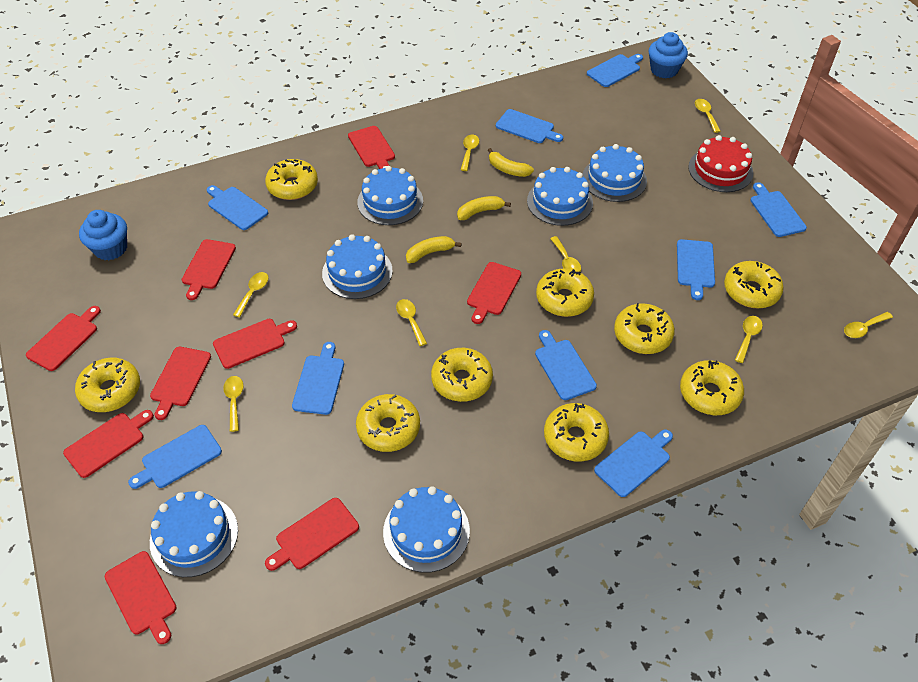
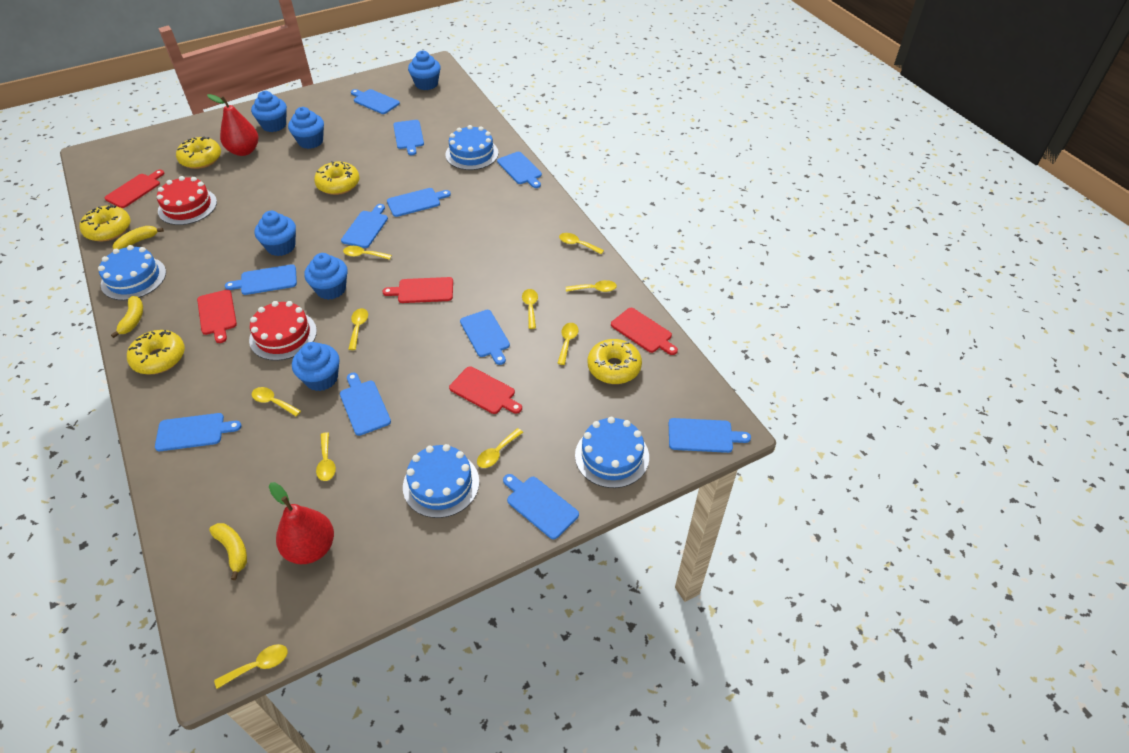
blue cake: [150,491,238,577] [322,234,393,299] [357,166,423,225] [383,486,470,573] [527,167,593,226] [583,144,647,202] = 6 -> [98,245,166,301] [403,444,479,518] [445,125,499,170] [575,417,649,488] = 4
blue cupcake: [79,210,127,260] [649,32,688,78] = 2 -> [251,91,287,132] [255,211,296,256] [288,107,324,149] [292,342,340,391] [304,253,348,300] [408,51,441,90] = 6
blue cutting board: [128,425,222,489] [207,185,268,230] [292,342,344,415] [496,109,563,143] [535,330,597,400] [587,54,643,87] [594,429,673,497] [677,239,715,300] [750,182,807,237] = 9 -> [155,413,242,451] [225,264,297,295] [340,373,391,436] [341,204,388,248] [351,89,400,114] [387,188,451,217] [393,120,424,155] [460,310,510,365] [497,152,542,188] [503,474,579,539] [669,418,751,453] = 11
red cake: [688,135,753,192] = 1 -> [157,176,217,225] [249,301,317,361] = 2
red cutting board: [26,306,101,371] [63,410,154,478] [105,551,177,644] [150,347,211,420] [182,239,236,300] [213,319,297,369] [265,498,359,571] [348,126,395,169] [467,262,521,324] = 9 -> [105,170,164,208] [197,290,237,343] [382,277,453,303] [449,366,522,414] [611,308,678,355] = 5
red pear: none = 0 -> [207,94,259,156] [269,482,334,564] = 2
yellow donut: [75,358,140,412] [265,159,318,200] [356,394,420,452] [431,348,493,402] [536,269,594,317] [544,403,609,462] [614,303,675,354] [680,360,744,415] [724,261,784,309] = 9 -> [79,205,130,241] [127,330,185,375] [176,136,221,169] [314,161,359,195] [588,339,642,384] = 5
yellow spoon: [223,376,244,432] [233,272,268,317] [396,299,427,346] [461,135,479,171] [550,236,581,272] [695,99,721,133] [735,316,763,363] [844,312,893,338] = 8 -> [214,644,288,689] [252,387,301,417] [316,432,336,481] [343,246,392,260] [348,308,368,350] [477,428,523,468] [522,289,538,329] [557,323,579,365] [559,233,604,254] [566,280,617,292] = 10

